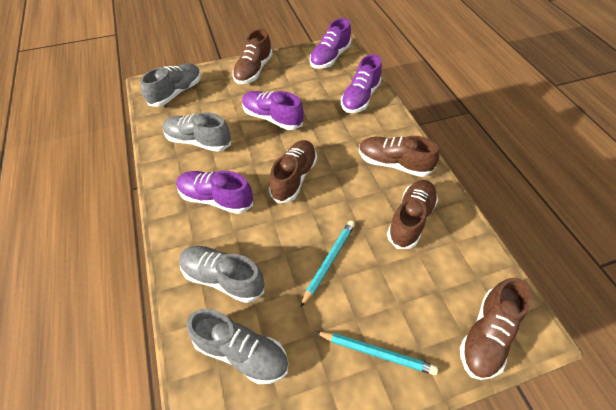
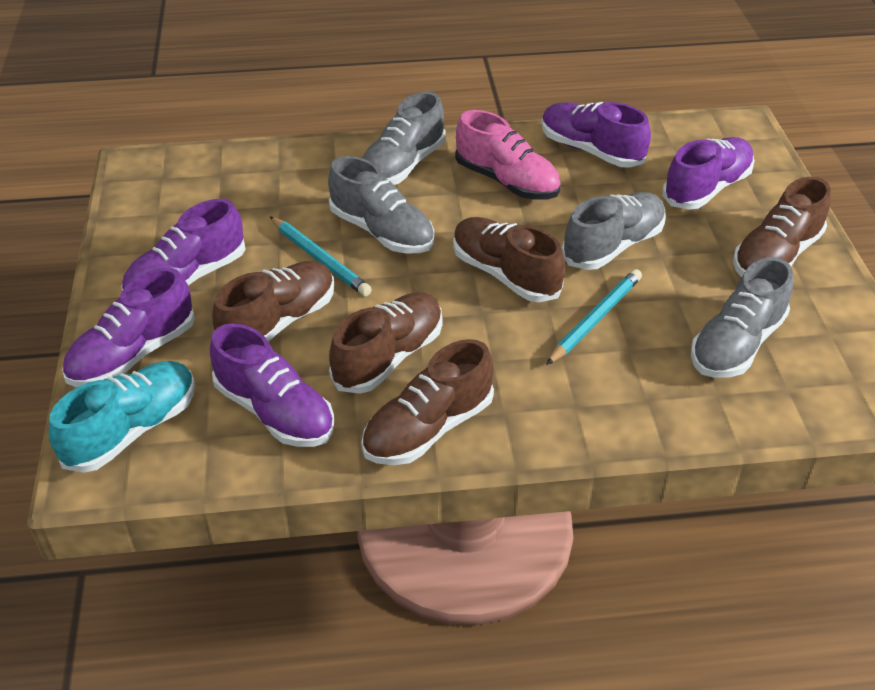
pink shoe: none = 0 -> [455,110,561,200] = 1
purple shoe: [176,171,253,214] [242,91,304,130] [310,18,351,69] [341,54,382,113] = 4 -> [62,268,195,387] [121,199,245,291] [210,323,334,447] [542,102,651,168] [662,137,755,210] = 5
turquoise shoe: none = 0 -> [49,361,195,473] = 1

